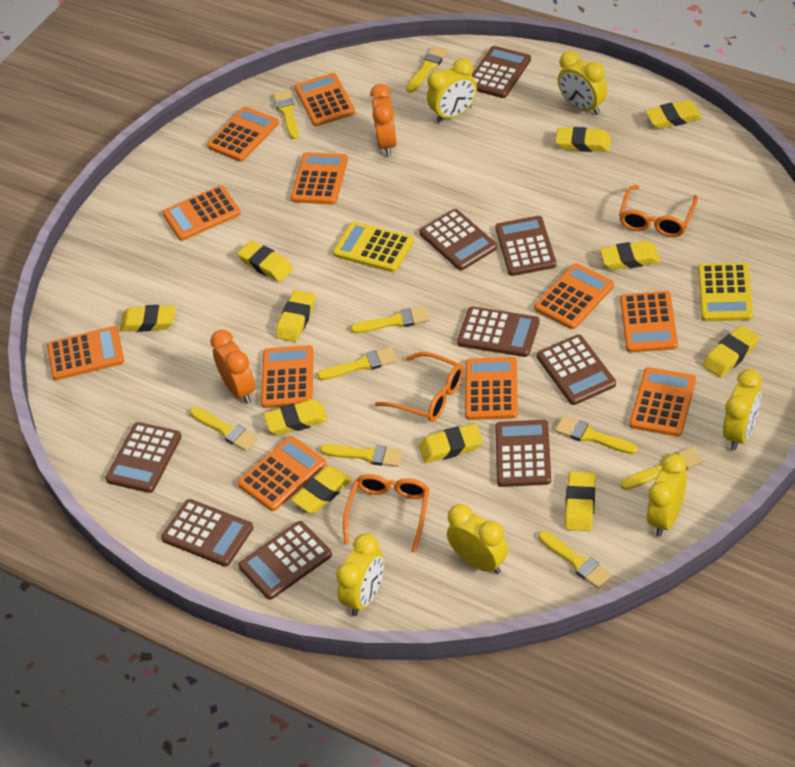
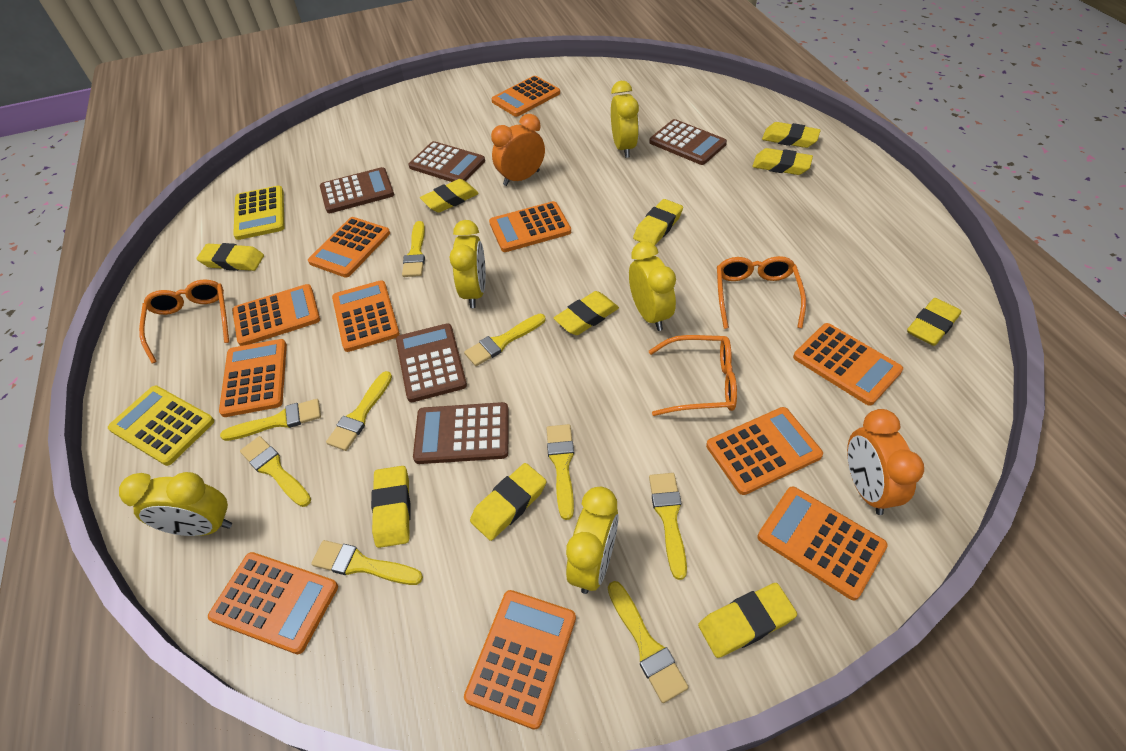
brown calculator: [105,422,182,493] [161,499,253,567] [238,521,332,600] [419,209,497,270] [457,307,539,357] [471,46,531,98] [495,216,556,276] [495,420,551,487] [537,335,616,405] = 9 -> [320,167,394,213] [396,323,467,402] [408,141,485,182] [413,402,509,464] [649,119,727,165] = 5
yellow clock: [336,533,384,616] [427,58,477,123] [447,504,508,574] [558,51,607,115] [647,454,687,536] [723,369,762,450] = 6 -> [119,472,232,536] [450,220,486,308] [566,487,619,594] [611,81,639,158] [629,241,676,331] = 5
yellow eraser: [120,305,176,332] [237,240,293,282] [264,399,328,435] [276,290,315,342] [291,466,352,513] [419,423,483,463] [555,127,611,152] [565,471,596,531] [600,241,660,270] [645,100,702,129] [703,325,759,378] = 11 -> [197,243,264,271] [371,466,411,548] [420,179,479,213] [470,463,547,541] [554,291,619,335] [633,199,683,245] [698,583,797,658] [752,148,813,175] [762,122,821,148] [907,298,961,346] = 10

